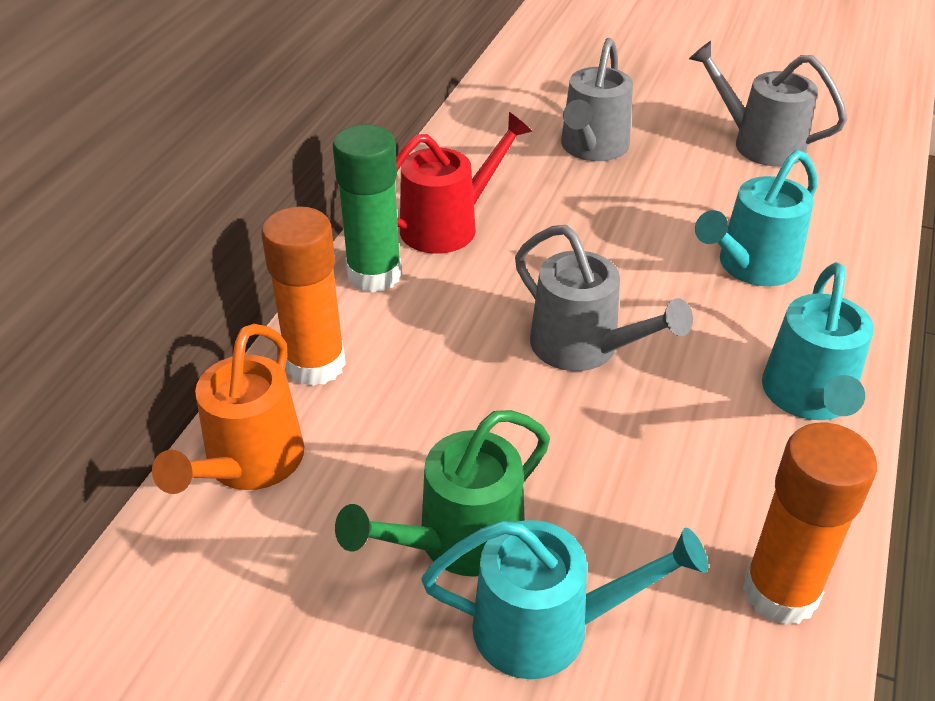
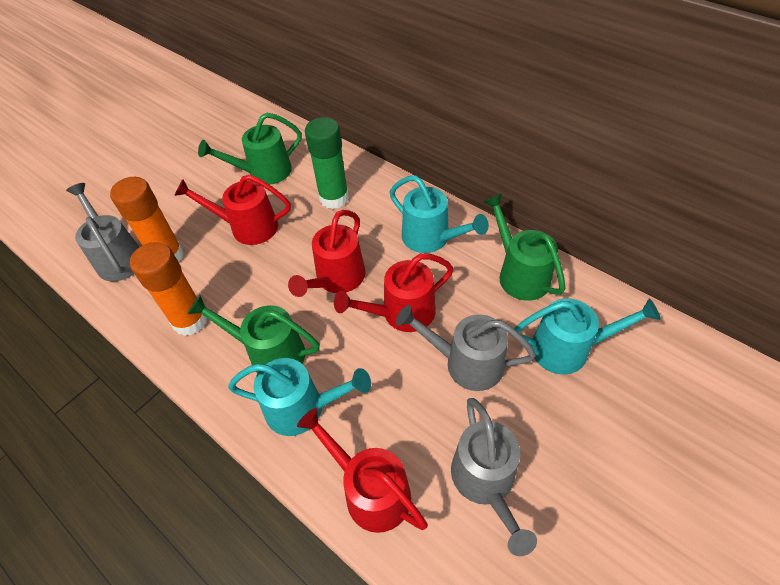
green watering can: [335,410,550,577] = 1 -> [188,295,320,374] [198,113,302,185] [483,193,565,301] = 3
orange watering can: [152,324,304,494] = 1 -> none = 0
red watering can: [396,112,532,254] = 1 -> [175,175,291,245] [288,210,365,297] [297,408,428,533] [334,253,454,332] = 4

